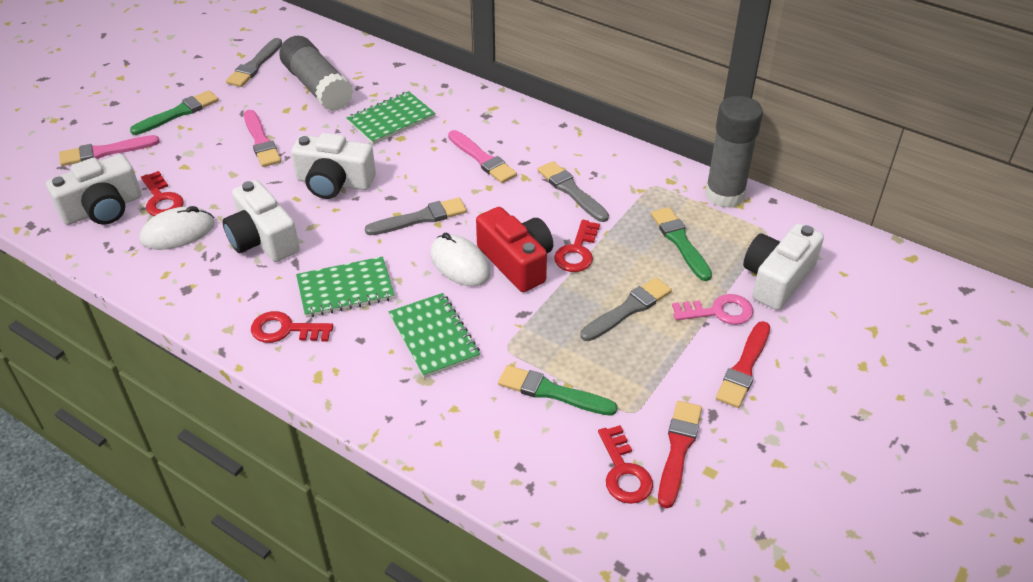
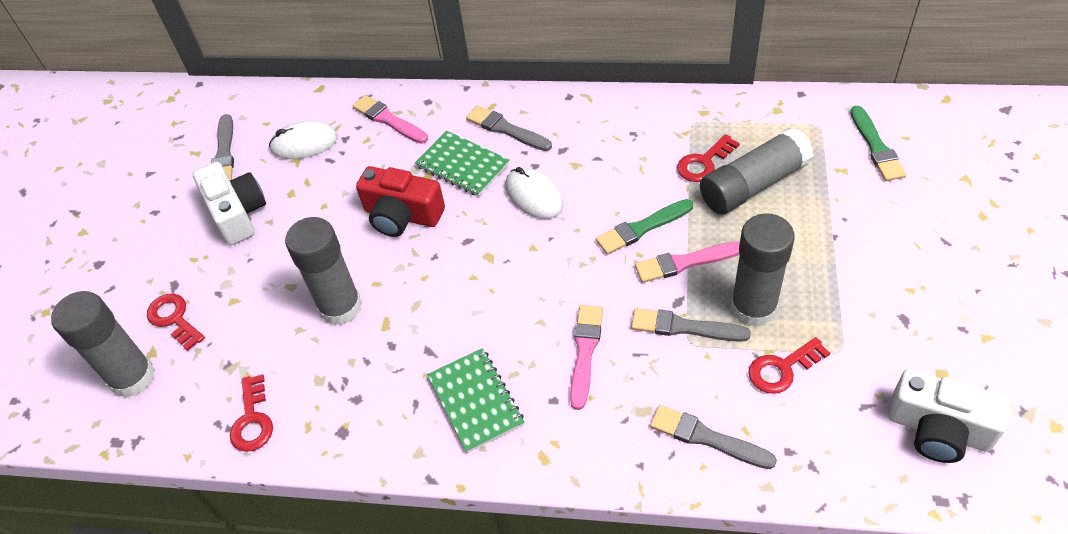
green brush: [130,90,219,135] [498,365,617,416] [651,207,712,281] = 3 -> [596,199,693,254] [850,106,906,181] = 2
green notebook: [296,256,395,318] [347,91,435,144] [389,293,480,378] = 3 -> [415,131,509,197] [427,348,524,453] = 2
grey glue stick: [279,36,354,111] [705,96,763,208] = 2 -> [51,291,155,398] [285,217,362,325] [700,127,814,215] [731,213,795,327] = 4
pink key: [672,294,754,325] = 1 -> none = 0
red brush: [658,401,702,508] [716,321,770,408] = 2 -> none = 0
white camera: [46,154,141,225] [223,180,300,262] [291,133,376,199] [743,223,824,310] = 4 -> [193,162,266,245] [888,369,1010,463] = 2

